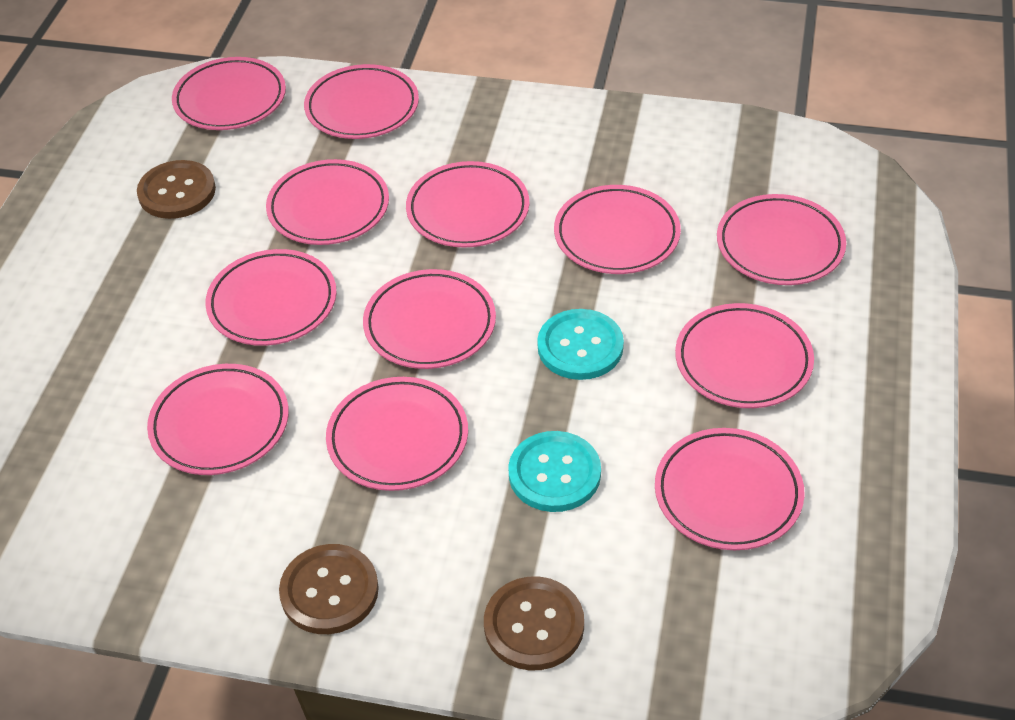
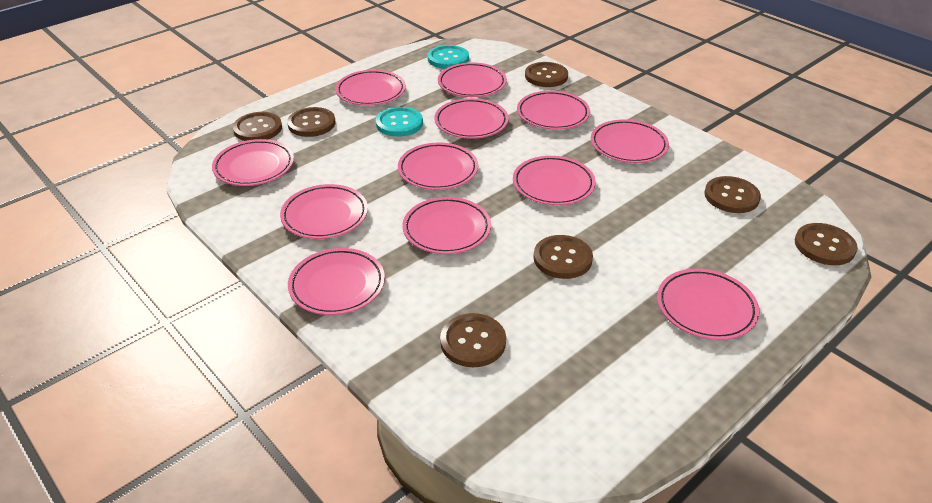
brown button: [137,160,216,219] [279,544,379,634] [484,576,584,671] = 3 -> [233,112,282,141] [287,107,336,137] [440,313,506,367] [525,62,568,87] [534,235,593,279] [704,176,761,213] [795,223,858,265] = 7

